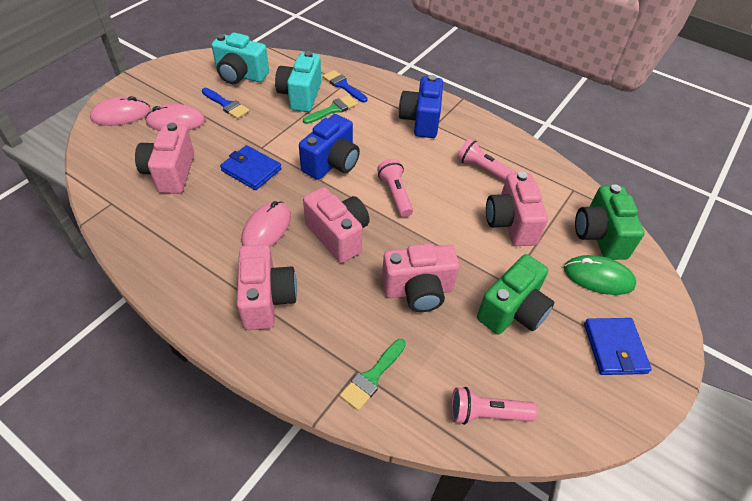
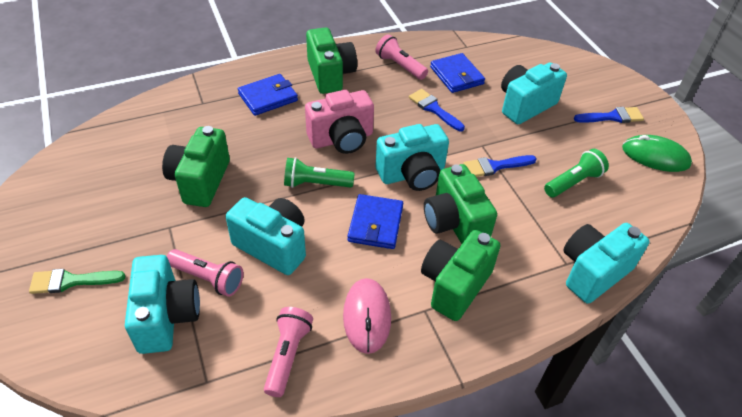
blue brush: [202,88,249,119] [323,70,368,102] = 2 -> [409,89,465,131] [463,155,537,177] [574,107,644,123] = 3
blue camera: [299,114,360,180] [399,75,443,138] = 2 -> none = 0
blue wallet: [220,145,282,190] [584,318,652,375] = 2 -> [238,74,298,116] [347,194,403,249] [430,53,485,93] = 3
green brush: [303,95,358,124] [340,339,406,411] = 2 -> [29,269,126,294] = 1
green camera: [477,254,555,334] [575,184,645,260] = 2 -> [162,126,230,207] [306,27,357,94] [421,230,500,321] [424,164,497,244] = 4
green flashlight: none = 0 -> [284,157,354,188] [544,149,609,197] = 2
pink camera: [135,123,194,194] [237,244,297,330] [303,187,370,263] [382,244,459,312] [486,172,548,246] = 5 -> [305,90,374,154] = 1
pink mouse: [90,96,151,126] [145,104,205,131] [241,201,291,247] = 3 -> [343,278,391,354] = 1
turquoise camera: [211,33,269,84] [275,51,322,112] = 2 -> [125,255,200,354] [226,197,306,275] [376,124,449,191] [501,62,567,124] [563,223,650,304] = 5

